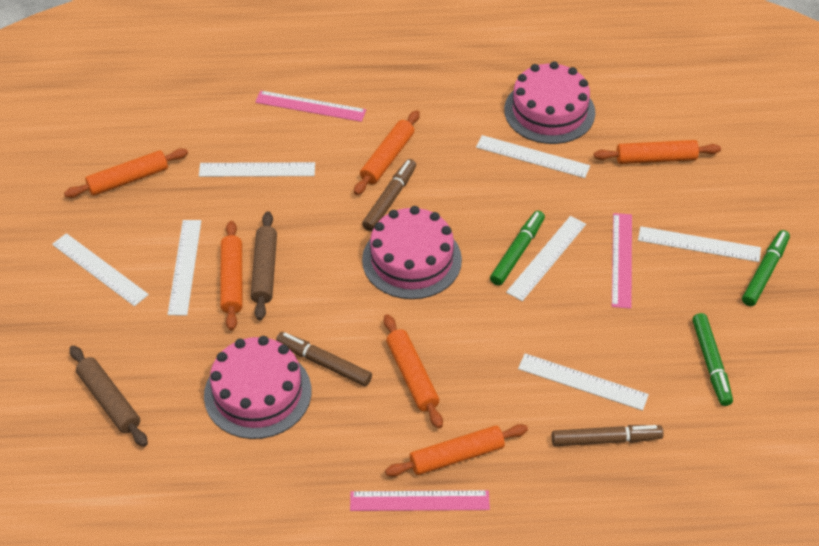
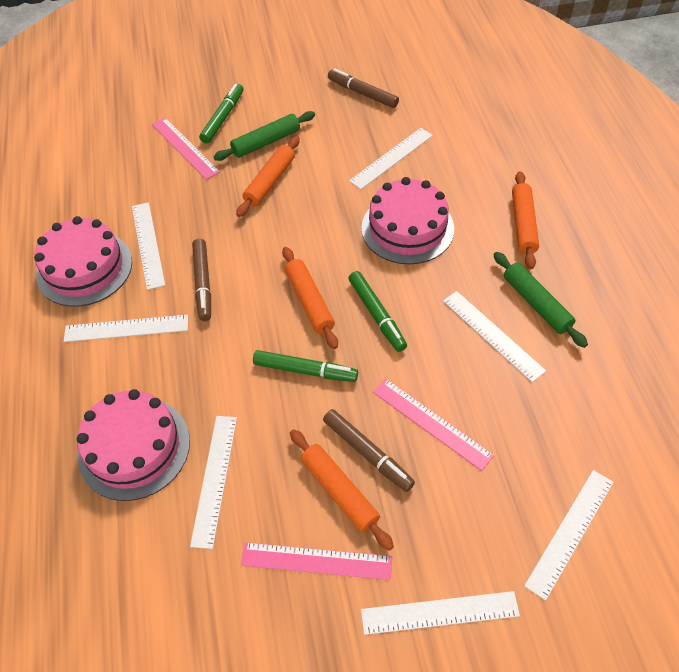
brown rolling pin: [70,345,148,447] [251,212,277,320] = 2 -> none = 0
green rolling pin: none = 0 -> [214,111,315,161] [493,252,588,348] = 2
orange rolling pin: [64,148,188,198] [220,221,243,330] [354,110,420,195] [384,314,443,429] [385,424,528,477] [594,140,721,164] = 6 -> [236,136,300,217] [282,247,338,349] [290,429,394,551] [512,171,539,269] = 4

